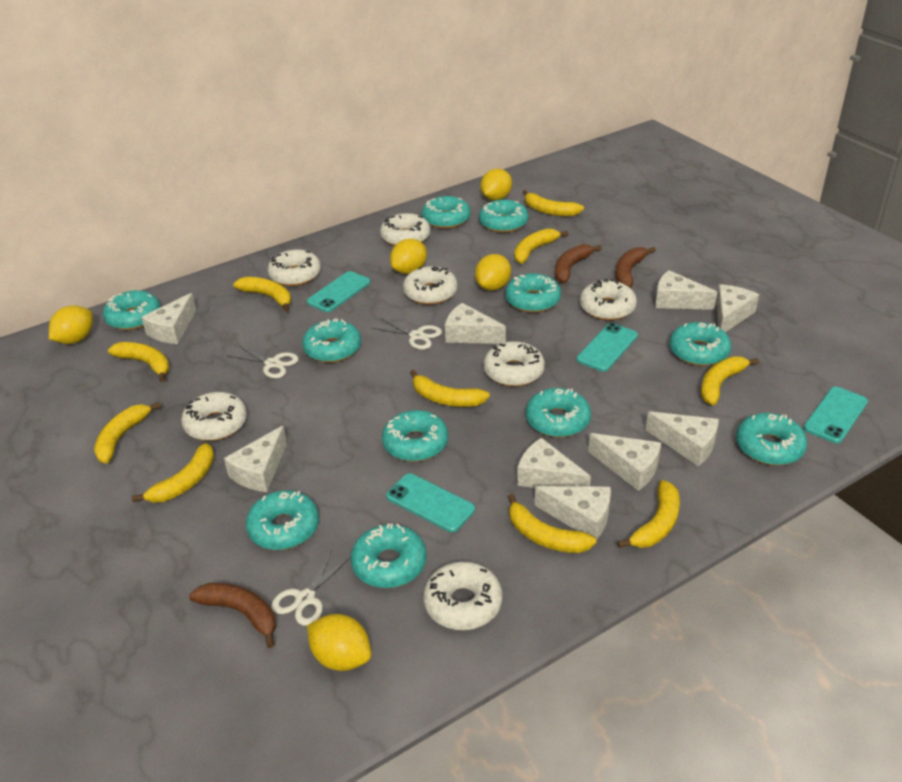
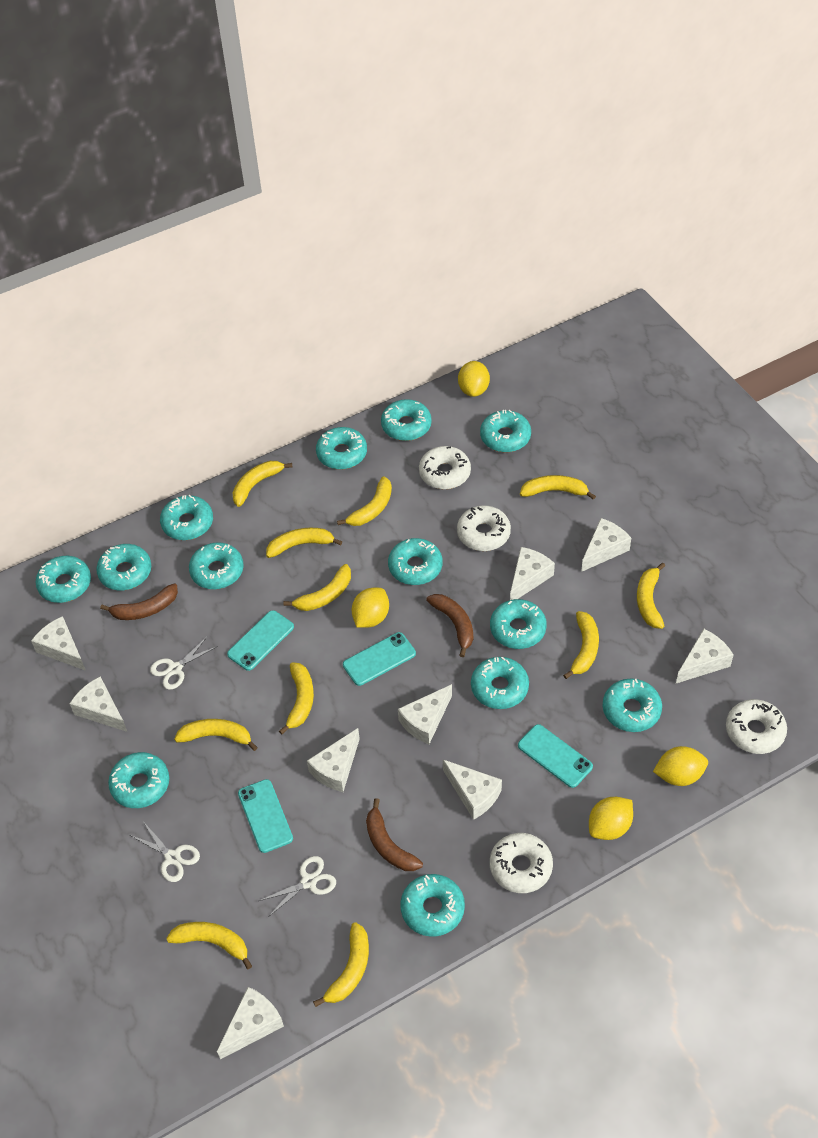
turquoise donut: [103,290,160,330] [246,491,319,550] [302,318,361,363] [350,523,427,588] [382,410,448,462] [422,196,470,229] [479,200,528,233] [505,273,561,313] [526,388,591,438] [669,322,731,366] [736,413,807,465] = 11 -> [35,556,91,603] [96,544,151,590] [108,752,169,808] [160,495,213,540] [189,542,244,589] [316,427,367,469] [381,399,432,441] [388,538,442,585] [400,874,465,937] [471,657,529,709] [480,410,531,452] [490,599,547,649] [603,679,662,732] = 13
white donut: [181,392,247,441] [268,249,321,286] [380,213,430,246] [403,266,458,305] [423,562,502,630] [484,341,545,387] [580,279,637,320] = 7 -> [419,446,471,489] [457,505,511,551] [490,833,553,893] [726,699,787,754] = 4
yellow banana: [94,402,161,464] [108,342,169,382] [132,443,214,503] [233,277,291,312] [410,369,490,407] [508,494,597,553] [514,228,568,264] [523,190,584,216] [617,480,680,548] [701,356,759,405] = 10 -> [166,922,252,969] [174,719,258,751] [232,461,292,507] [266,528,342,558] [279,662,314,735] [283,564,351,611] [313,922,369,1007] [337,476,392,526] [520,475,596,500] [563,611,599,679] [637,563,665,629] = 11
yellow lemon: [49,305,93,344] [307,614,371,671] [390,239,427,274] [475,254,511,291] [480,169,512,201] = 5 -> [352,588,389,628] [458,361,490,397] [589,797,633,840] [653,746,708,786] = 4

